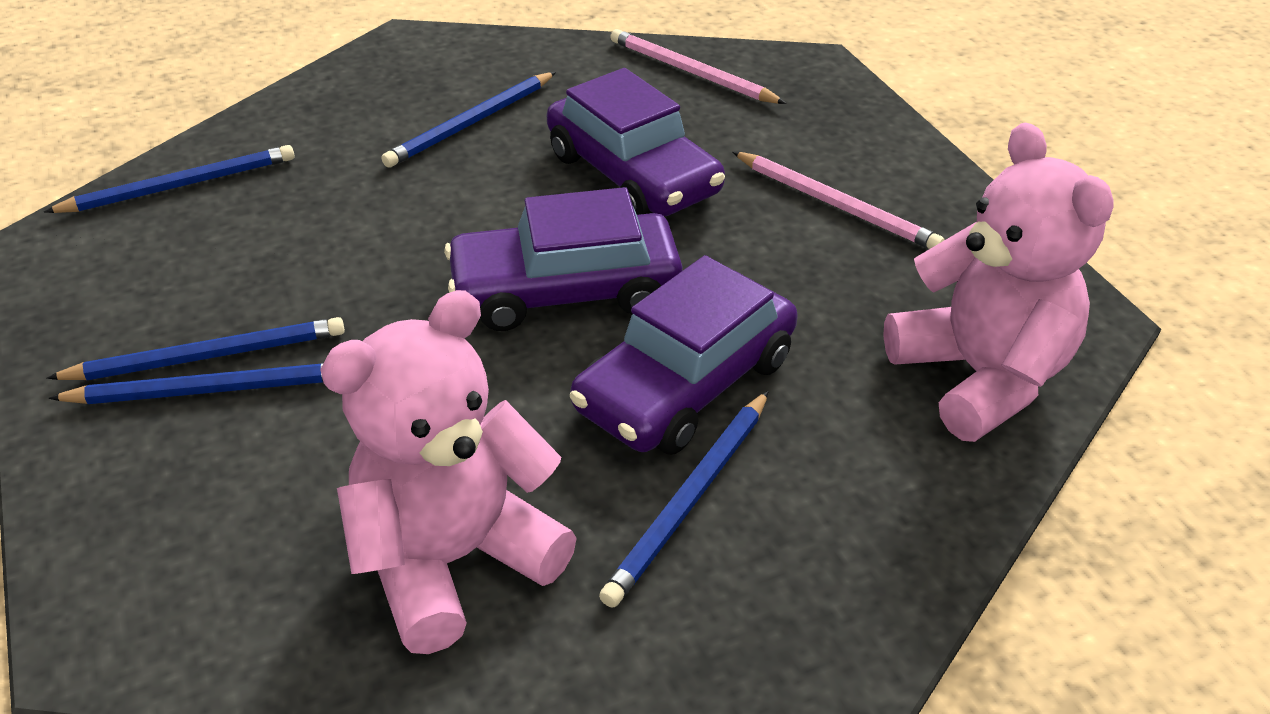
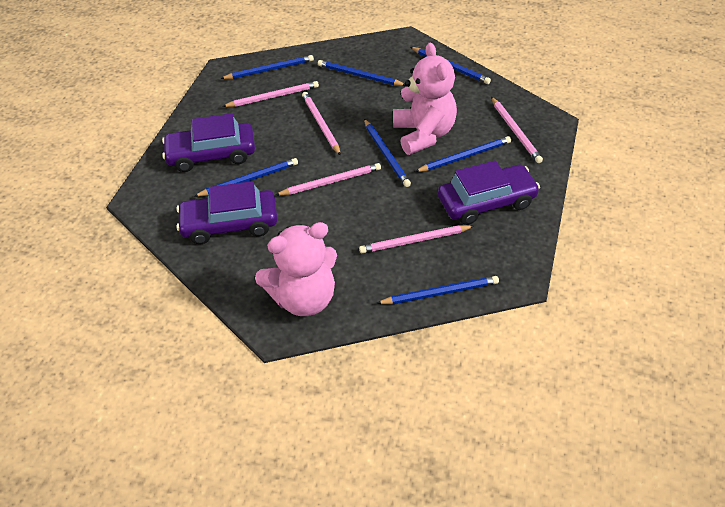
blue pencil: [44,145,295,213] [47,317,345,380] [48,363,323,404] [381,72,556,168] [599,391,769,608] = 5 -> [194,158,298,197] [220,55,314,79] [318,60,405,86] [364,119,411,187] [376,276,499,304] [411,47,491,84] [415,136,511,172] = 7
pink pencil: [610,29,786,104] [733,152,945,249] = 2 -> [222,81,319,107] [276,163,381,195] [302,92,341,156] [359,225,474,253] [491,97,543,163] = 5

